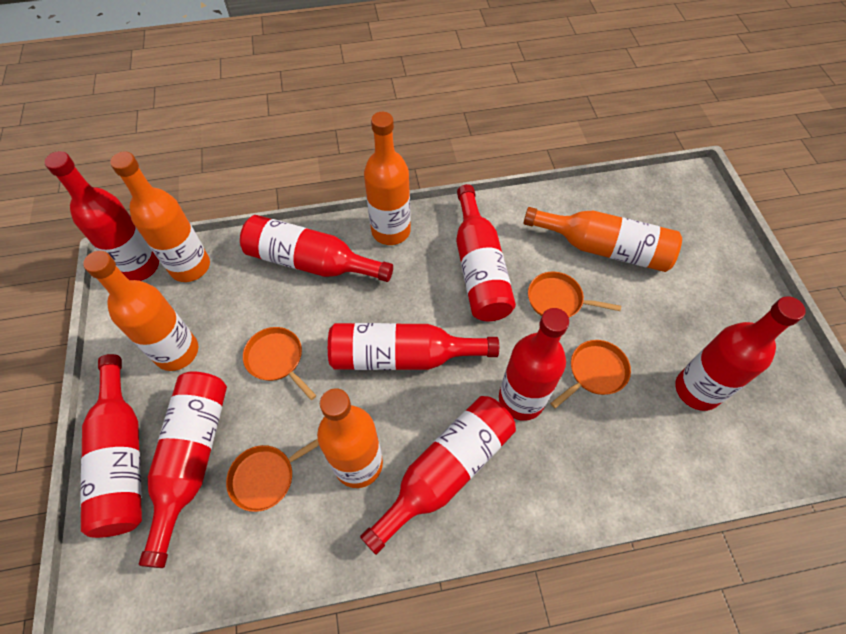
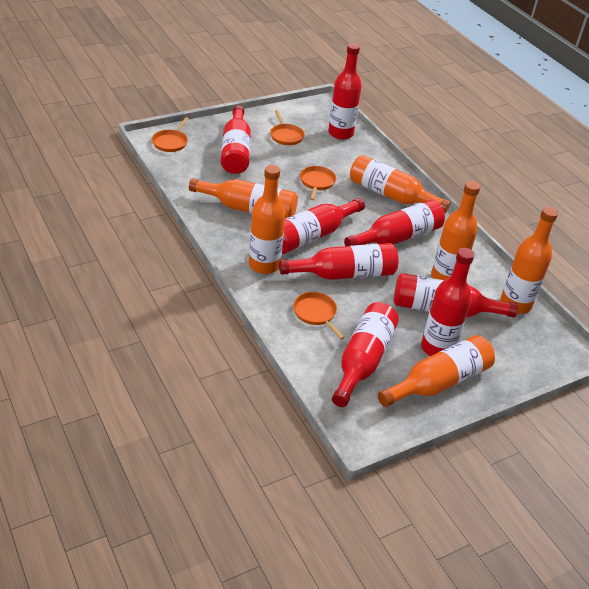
orange bottle: [83,251,198,371] [110,152,210,282] [317,388,383,488] [364,112,411,245] [524,207,682,272] = 5 -> [189,178,298,219] [249,165,286,274] [350,155,451,213] [378,335,495,407] [431,181,480,280] [500,207,558,314] = 6
red bottle: [45,151,159,281] [80,354,142,538] [139,371,227,568] [240,215,393,282] [328,323,499,370] [360,396,516,555] [456,184,516,321] [499,308,569,421] [675,296,806,411] = 9 -> [221,105,251,174] [279,243,398,280] [282,198,365,254] [328,43,362,140] [332,302,399,407] [344,200,445,246] [393,273,518,317] [421,248,475,356] = 8

